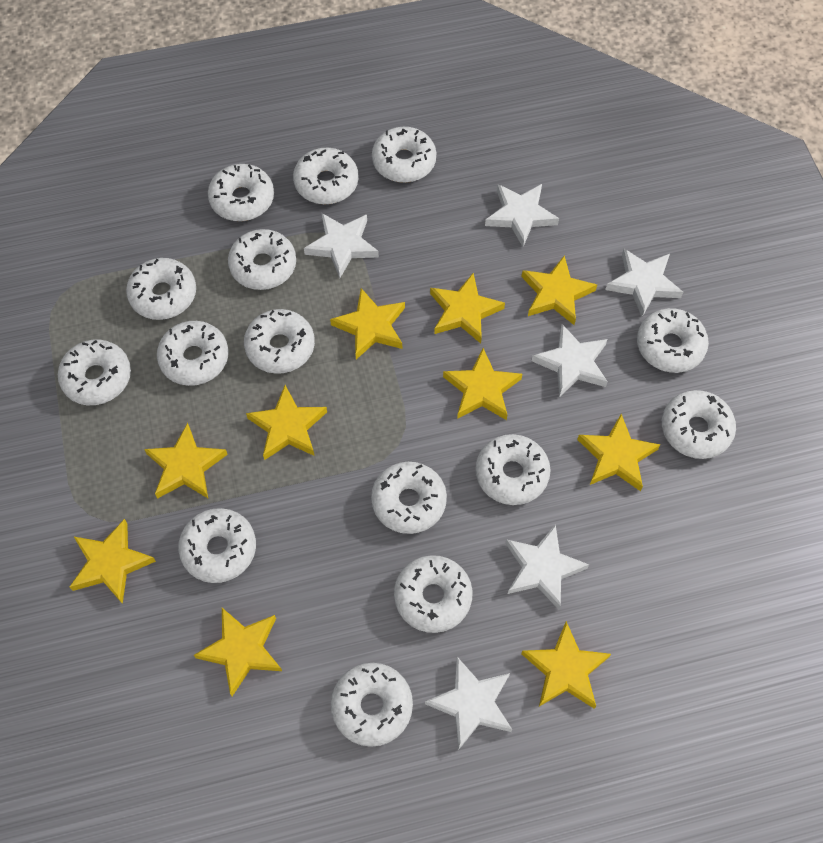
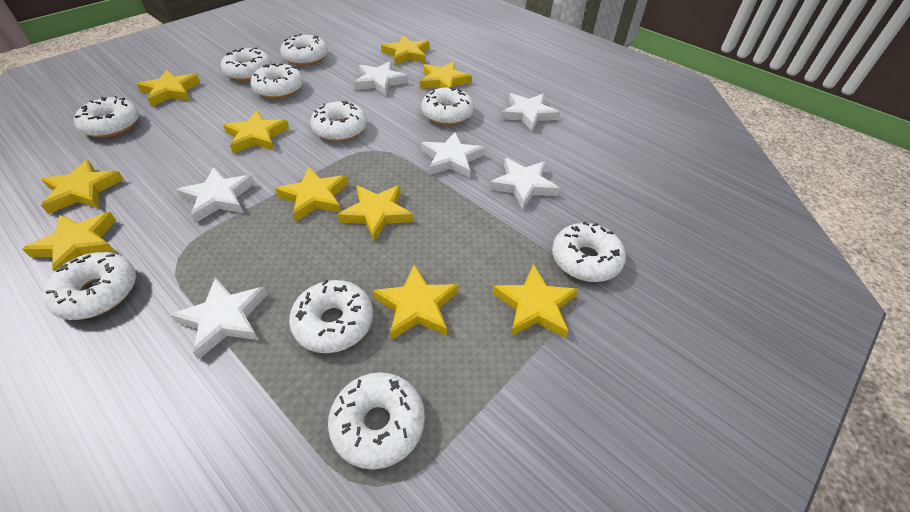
white donut: [58,340,131,405] [126,258,196,320] [157,321,229,386] [178,508,256,583] [208,164,274,221] [228,229,296,290] [244,309,315,374] [293,147,359,204] [331,663,413,747] [371,462,447,534] [372,127,436,183] [394,555,473,633] [476,434,550,505] [637,308,709,373] [662,390,736,459] = 15 -> [43,252,136,320] [74,96,139,138] [221,47,272,81] [251,63,303,99] [280,34,328,66] [289,280,373,353] [310,101,367,142] [328,372,425,470] [421,87,474,125] [552,222,626,282] = 10

